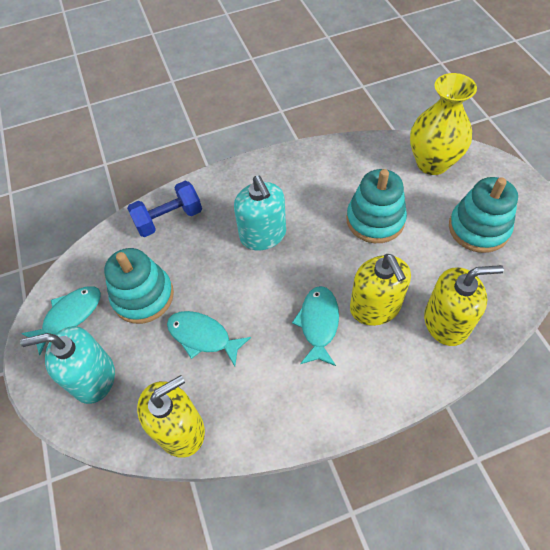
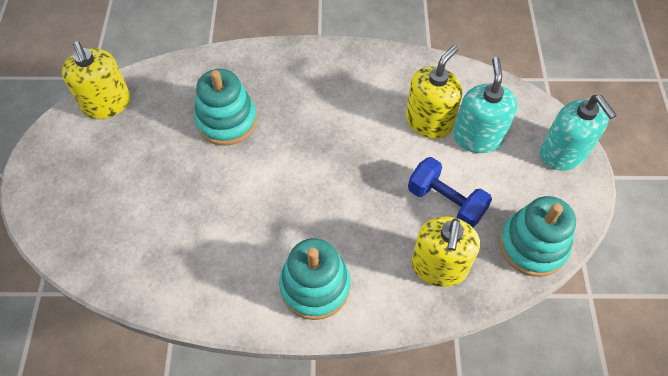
turquoise fish: [21,287,101,355] [167,311,251,366] [292,286,339,366] = 3 -> none = 0
yellow vase: [410,73,477,175] = 1 -> none = 0

